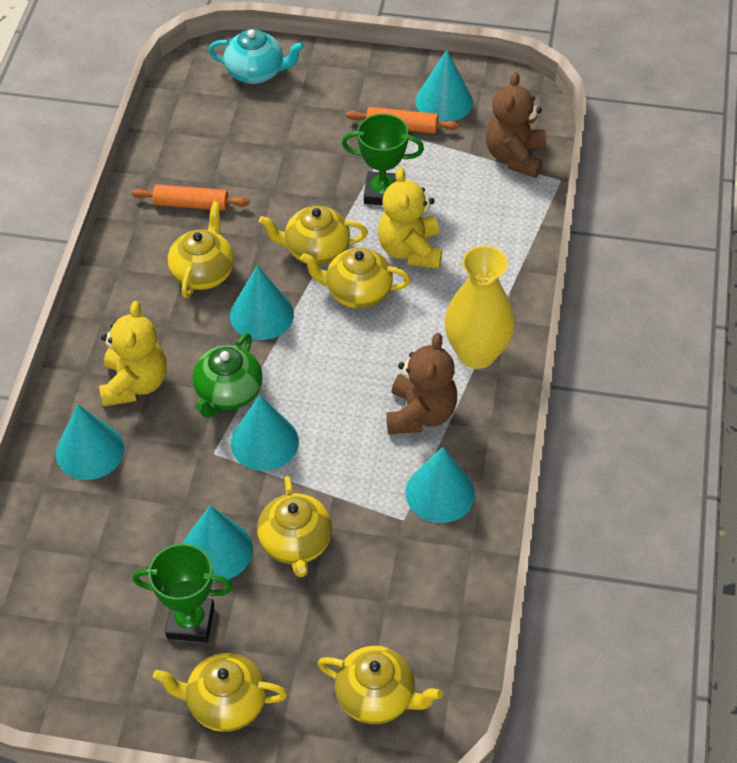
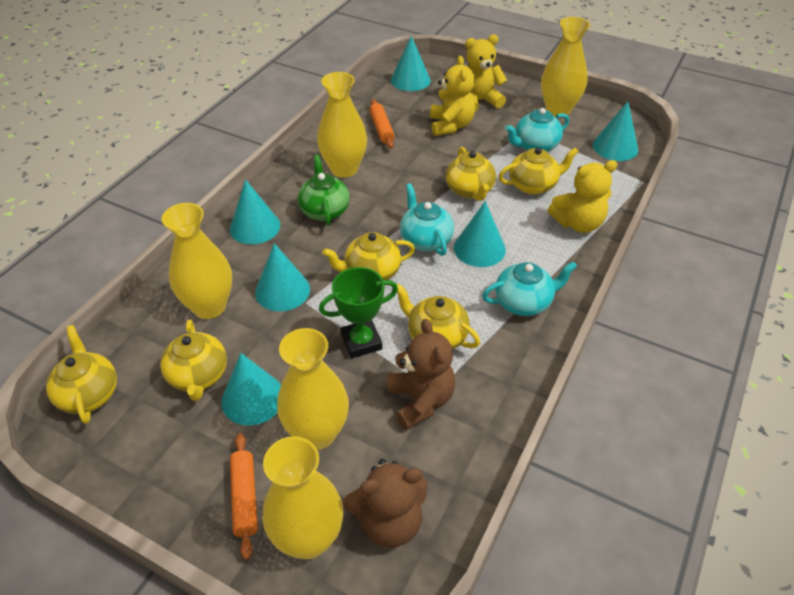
green trophy: [133,544,233,642] [342,114,424,205] = 2 -> [319,267,398,358] = 1
turquoise teapot: [208,29,304,84] = 1 -> [400,183,454,256] [482,261,577,316] [505,108,569,151] = 3
yellow teddy bear: [99,301,167,407] [378,167,442,269] = 2 -> [430,56,475,136] [465,34,507,112] [548,160,618,233] = 3
yellow vase: [445,245,515,369] = 1 -> [162,203,232,319] [263,436,343,559] [277,328,349,450] [317,72,367,178] [541,17,590,116] = 5

